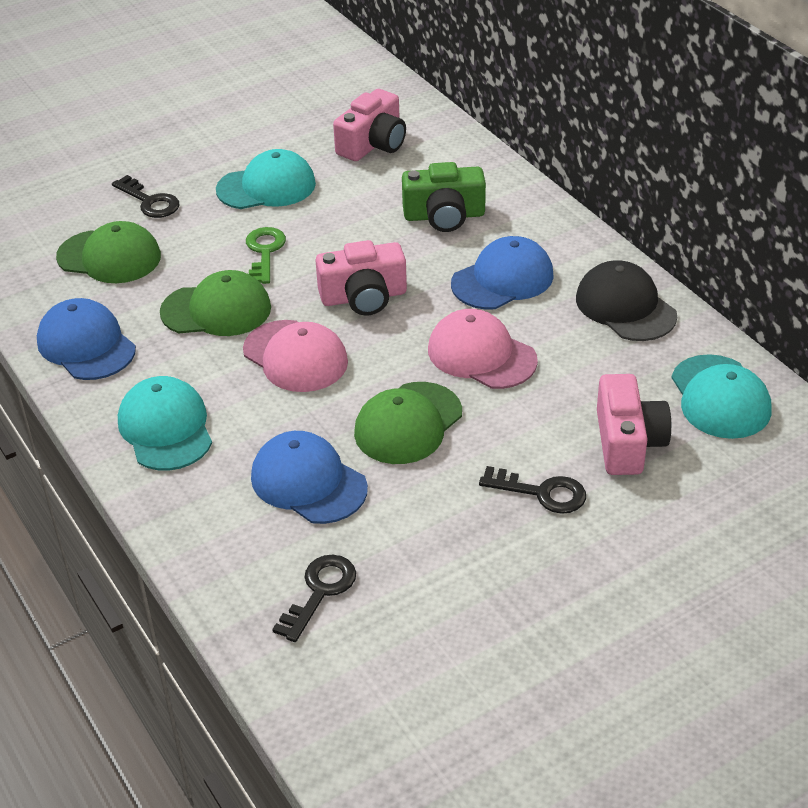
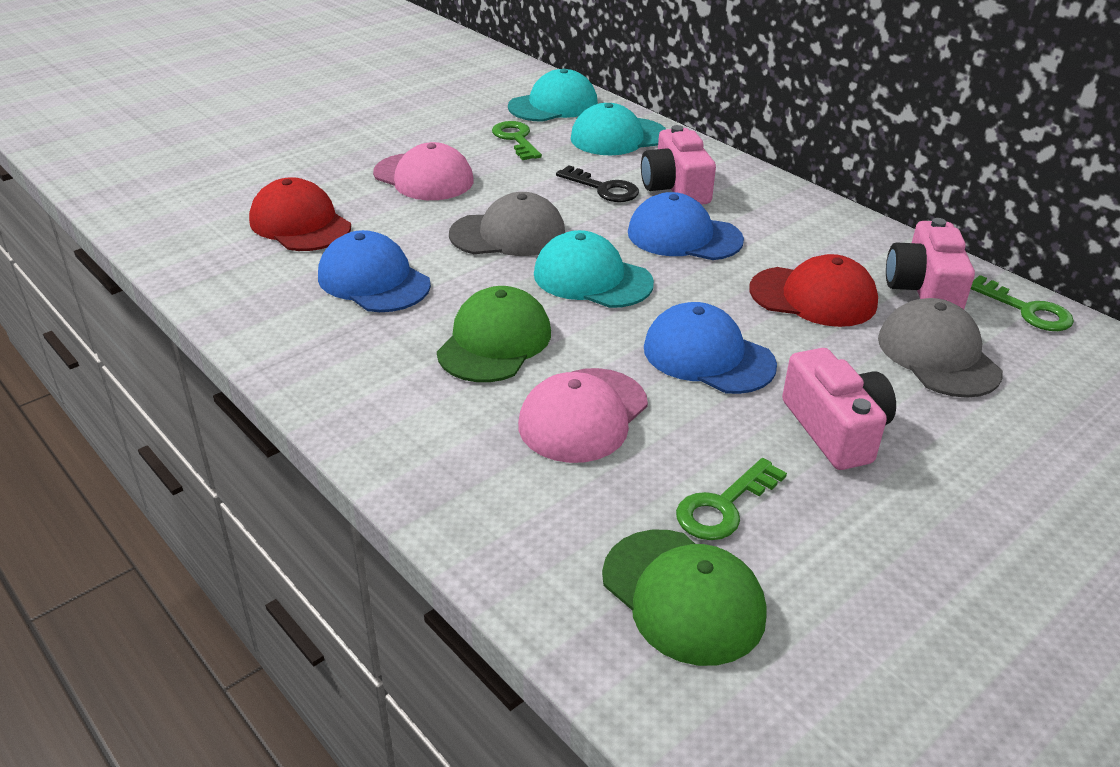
black cap: [576,260,677,341] = 1 -> none = 0
black key: [112,175,180,218] [272,555,356,642] [479,466,586,514] = 3 -> [556,165,639,202] = 1
green camera: [402,162,486,232] = 1 -> none = 0
green cap: [56,221,161,283] [160,270,271,336] [354,382,462,464] = 3 -> [437,286,551,382] [602,530,766,666] = 2
green key: [246,227,286,284] = 1 -> [492,121,542,160] [676,458,787,540] [971,275,1074,331] = 3
grey cap: none = 0 -> [449,192,565,256] [878,298,1003,398] = 2
red cap: none = 0 -> [249,177,351,251] [749,254,878,327] = 2

